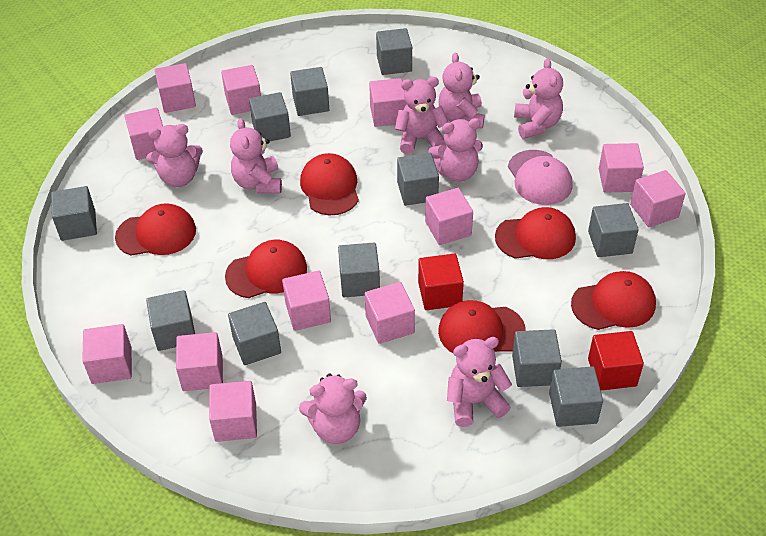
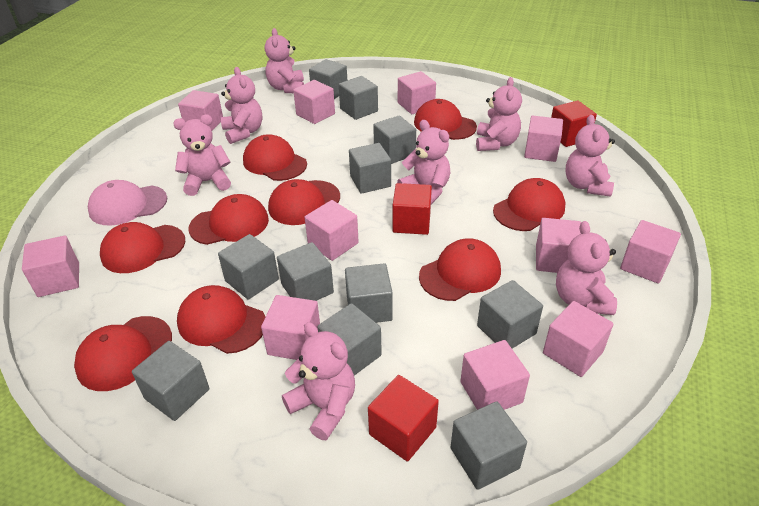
pink cube: [82,324,132,384] [124,108,163,160] [155,63,196,113] [176,332,223,391] [209,381,257,442] [221,65,261,115] [282,271,331,331] [365,282,415,344] [369,78,406,127] [425,188,473,245] [599,143,644,192] [630,170,686,227] = 12 -> [22,236,79,297] [178,90,223,131] [261,295,320,360] [293,80,335,124] [304,200,359,261] [398,71,436,114] [461,340,530,410] [524,115,563,162] [536,218,581,273] [543,301,614,377] [620,220,681,283] = 11
red cap: [115,204,196,256] [225,240,307,298] [300,153,359,215] [438,300,526,353] [495,207,576,259] [571,271,656,330] = 6 -> [74,316,172,391] [100,222,185,273] [177,285,265,354] [188,194,269,245] [243,134,307,181] [268,179,340,225] [414,99,477,140] [419,238,501,301] [493,178,565,231] = 9
red cube: [418,253,464,310] [588,331,644,391] = 2 -> [368,375,439,461] [392,183,432,235] [551,100,597,147] = 3

